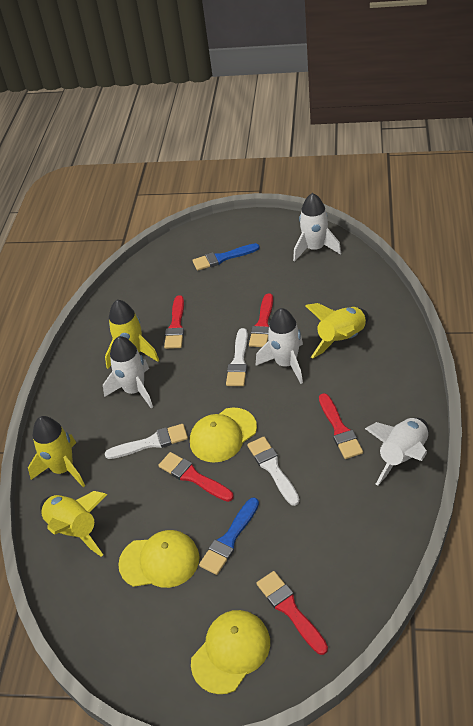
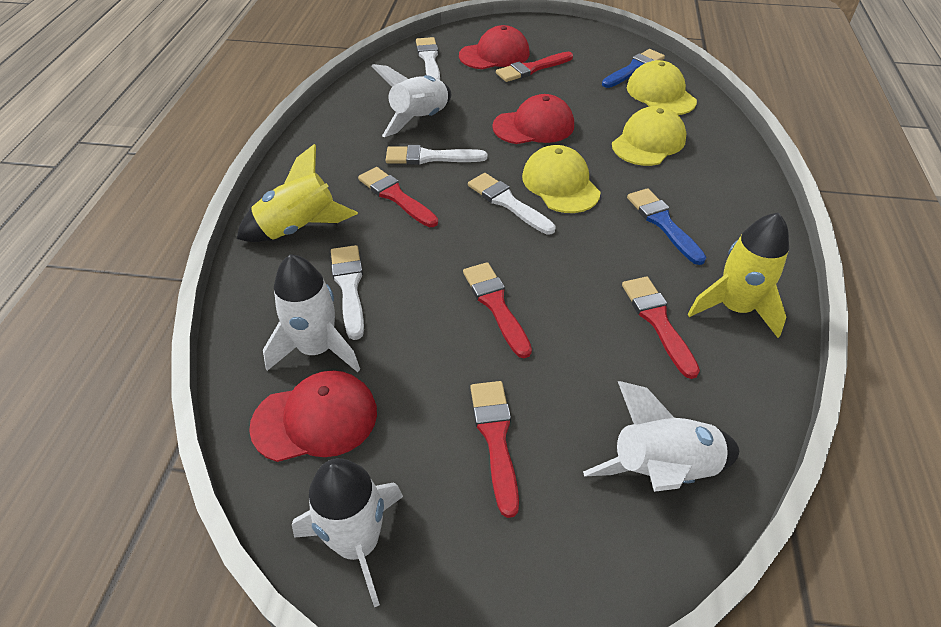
red cap: none = 0 -> [249,370,377,462] [459,25,530,69] [492,94,574,144] = 3
white brush: [105,424,188,459] [226,328,248,386] [247,437,300,506] = 3 -> [331,245,364,340] [386,145,487,165] [416,37,440,80] [468,173,556,235] = 4
yellow rocket: [28,416,85,488] [40,491,107,557] [105,300,159,369] [306,303,369,359] = 4 -> [237,144,358,242] [688,212,789,338] = 2

